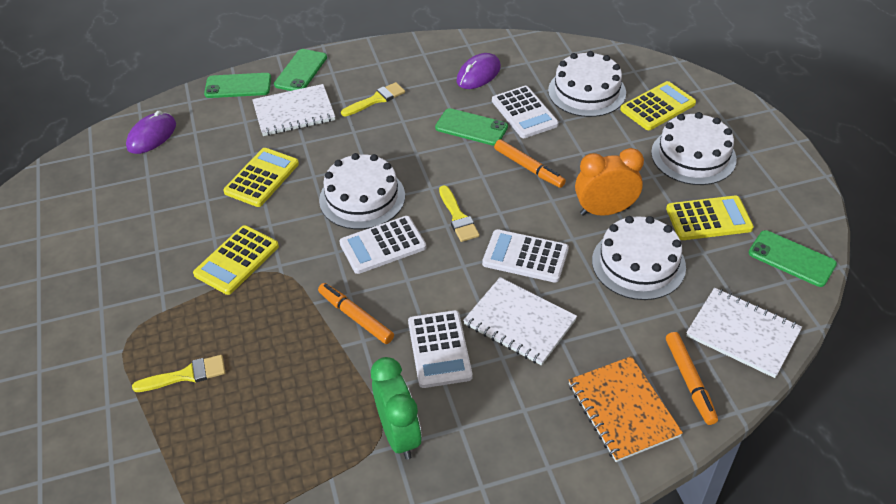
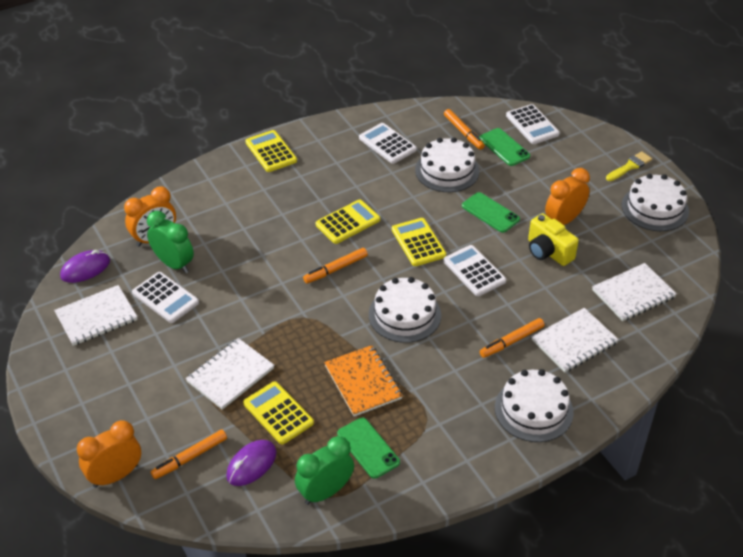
green clock: [371,357,422,460] = 1 -> [147,211,194,273] [295,436,354,505] = 2
green phone: [204,73,271,98] [274,49,327,91] [435,108,508,146] [748,230,837,287] = 4 -> [337,418,400,479] [462,192,520,233] [479,128,530,166] = 3
orange clock: [575,148,644,216] = 1 -> [77,420,141,488] [124,187,176,247] [545,168,590,225] = 3
orange marker: [318,283,394,344] [494,140,566,188] [666,332,718,425] = 3 -> [151,430,227,479] [303,248,368,284] [444,109,485,150] [480,318,545,358] = 4
white notebook: [252,84,335,136] [463,277,577,366] [686,288,802,378] = 3 -> [54,285,138,346] [186,338,274,410] [531,308,619,372] [592,263,676,321] = 4
yellow brush: [132,355,225,392] [341,82,405,116] [439,185,480,242] = 3 -> [606,151,652,181] = 1
yellow camera: none = 0 -> [528,213,579,266] = 1

